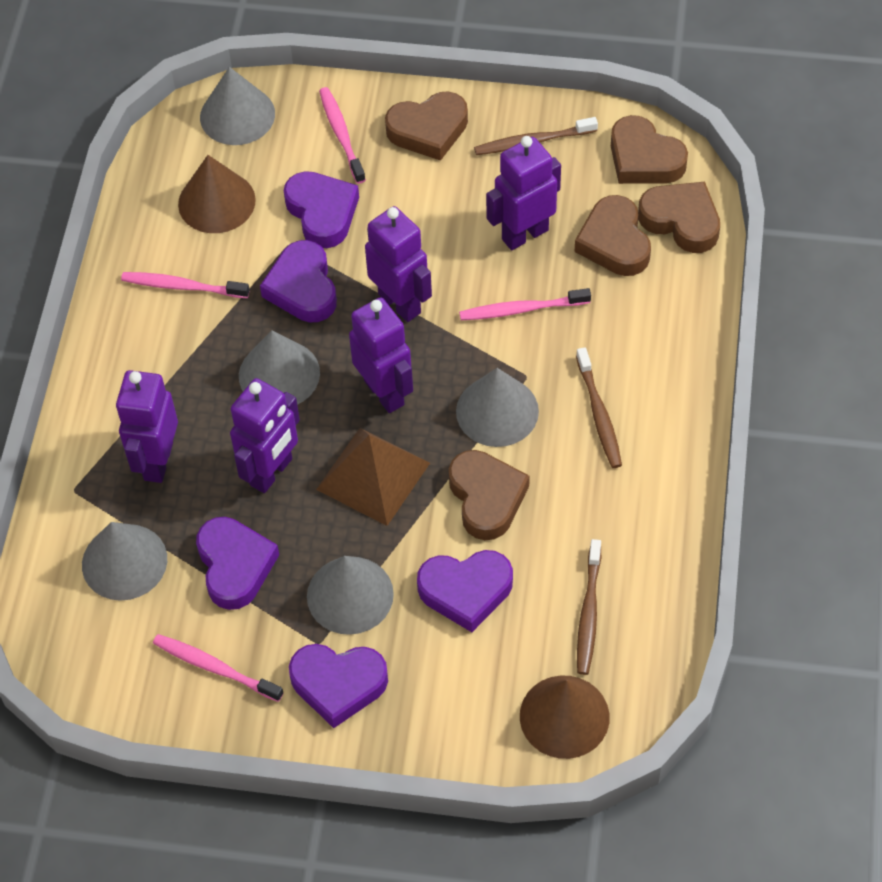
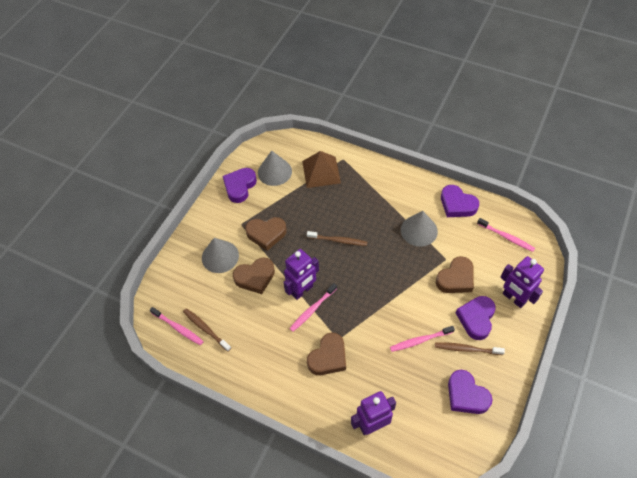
brown cone: [178,155,256,233] [520,675,610,759] = 2 -> none = 0
brown heart: [385,92,468,161] [449,450,530,540] [574,195,651,276] [611,115,688,184] [638,182,720,253] = 5 -> [233,257,275,294] [245,217,287,251] [307,333,346,375] [436,256,474,293] = 4
grey cone: [82,522,167,601] [200,67,275,145] [239,330,320,405] [307,556,394,635] [456,368,539,447] = 5 -> [202,238,239,273] [258,151,292,186] [401,211,438,247] = 3
purple heart: [196,517,279,610] [260,240,337,323] [284,171,359,248] [289,644,388,728] [417,550,513,632] = 5 -> [222,168,257,203] [441,185,479,217] [448,370,492,414] [456,296,496,340] = 4
purple robot: [116,370,178,483] [230,378,300,493] [349,297,413,413] [365,206,432,322] [486,136,561,250] = 5 -> [283,249,319,300] [351,391,396,435] [500,256,544,308] = 3

